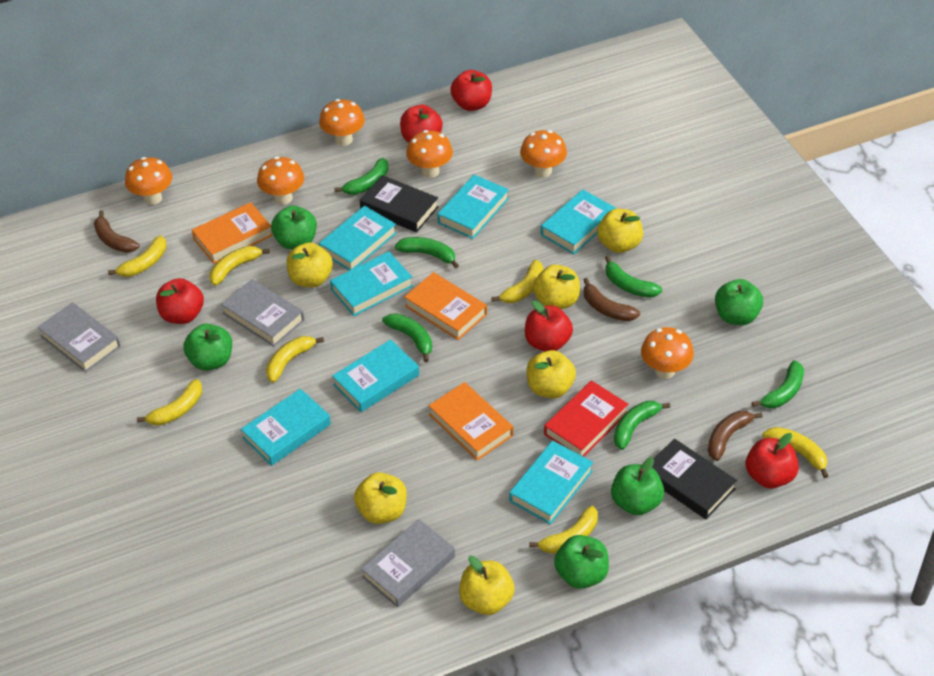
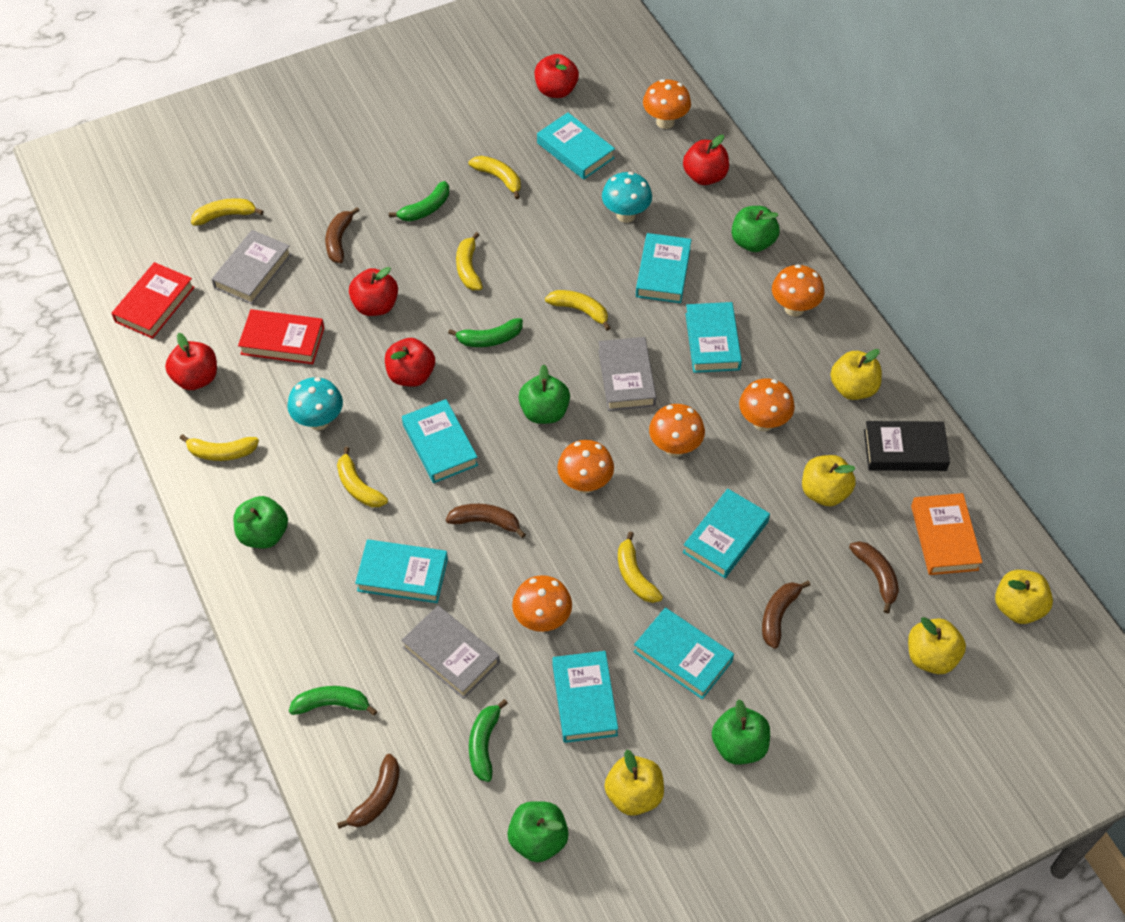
black book: [360,175,439,233] [652,439,737,519] = 2 -> [864,421,950,471] = 1
brown banana: [94,210,140,253] [583,278,640,321] [708,411,763,461] = 3 -> [325,207,360,263] [337,754,400,829] [446,504,526,538] [762,581,810,649] [849,541,899,613] = 5
green banana: [334,158,388,195] [382,313,432,362] [395,237,459,268] [605,256,662,298] [614,401,670,450] [752,360,804,408] = 6 -> [289,686,377,716] [389,181,449,221] [448,318,523,347] [469,699,508,782] = 4
orange book: [192,202,273,264] [404,272,487,340] [429,382,513,461] = 3 -> [911,493,983,575] = 1
red book: [544,380,628,457] = 1 -> [112,262,195,339] [238,309,324,364] = 2
turquoise book: [241,389,331,466] [319,206,397,271] [330,251,413,316] [332,339,419,412] [437,175,509,239] [509,440,593,524] [541,190,616,254] = 7 -> [355,539,448,603] [402,399,478,483] [537,112,615,180] [552,651,618,743] [634,608,734,699] [636,233,692,303] [683,489,770,578] [685,302,742,373] = 8
turquoise mushroom: none = 0 -> [287,377,343,430] [602,172,652,223] = 2
yellow apple: [286,242,333,287] [354,472,407,524] [459,556,515,615] [526,350,576,398] [533,264,580,309] [597,209,643,253] = 6 -> [604,750,664,816] [802,455,856,506] [830,349,882,400] [908,617,966,674] [995,570,1053,624] = 5

